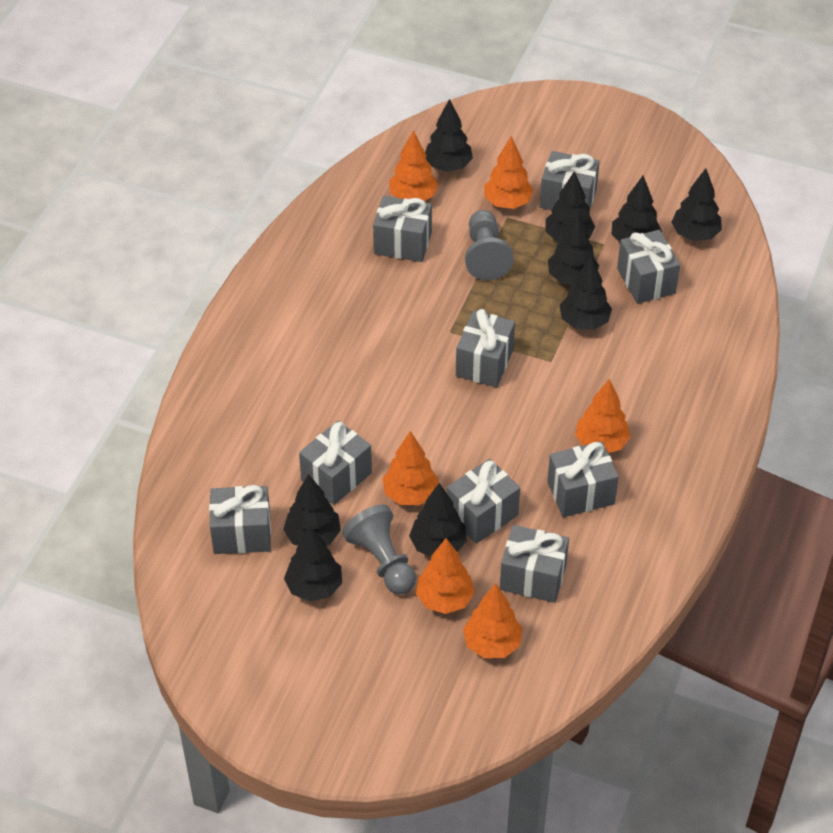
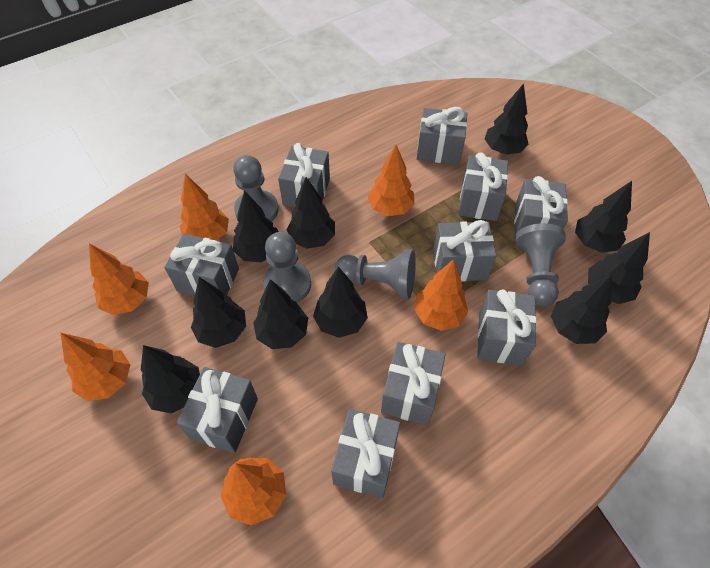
black tree: [283,474,341,546] [284,526,342,601] [409,483,467,557] [425,99,473,172] [545,171,595,242] [548,212,599,285] [559,257,612,330] [612,175,662,242] [671,168,722,241] = 9 -> [141,345,200,413] [191,277,246,348] [233,191,278,262] [253,279,308,349] [286,177,335,249] [313,266,368,338] [485,83,529,154] [551,274,612,344] [575,181,632,253] [588,232,650,304] = 10
grey gift: [209,485,271,554] [299,421,372,505] [373,196,432,262] [447,459,520,544] [456,309,515,387] [500,525,569,603] [540,151,600,210] [547,441,619,517] [617,230,680,304] = 9 -> [164,234,239,296] [177,367,258,453] [278,143,330,207] [331,409,400,498] [381,342,446,425] [417,107,467,165] [433,220,496,282] [458,152,508,221] [477,290,537,366] [514,176,568,241] = 10
grey pawn: [342,504,416,594] [465,210,514,281] = 2 -> [233,155,278,222] [263,232,311,303] [335,249,416,299] [516,223,566,307] = 4

